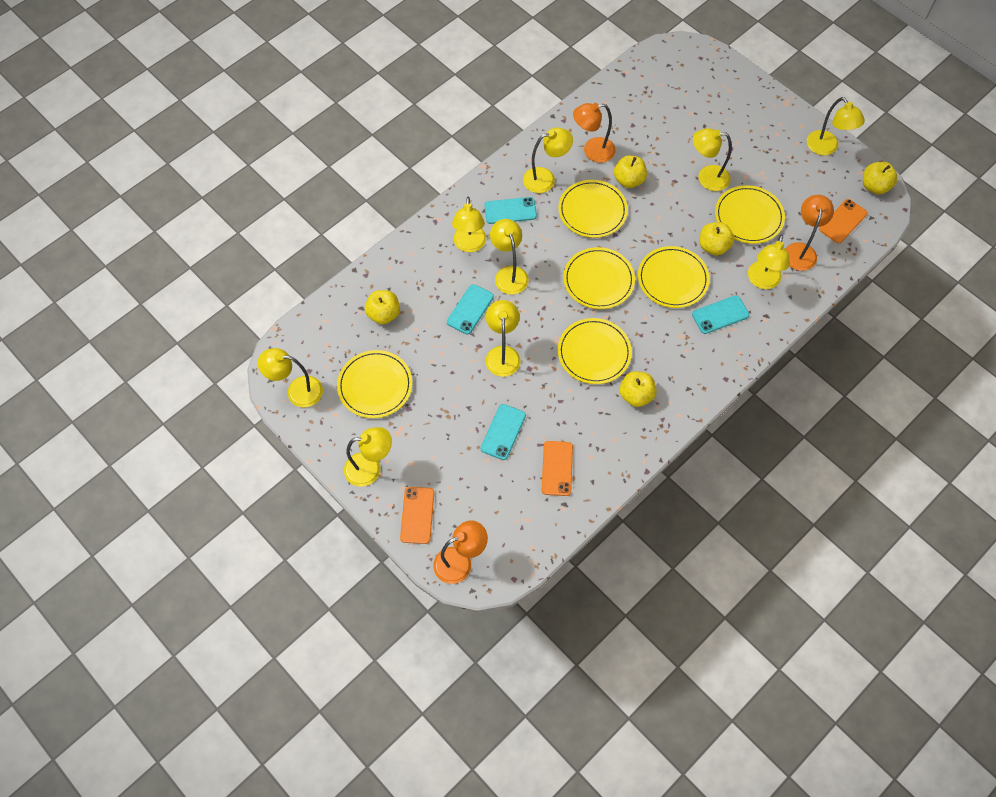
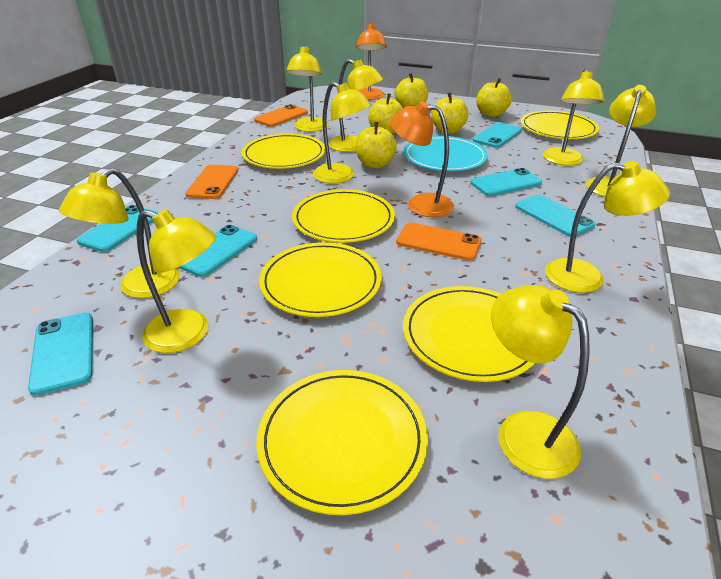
orange lamp: [433,520,488,584] [573,103,616,163] [786,195,834,271] = 3 -> [356,23,387,100] [390,101,454,217] = 2
turquoise phone: [447,284,494,335] [481,404,526,460] [484,197,537,224] [692,295,749,334] = 4 -> [28,313,93,396] [77,205,158,252] [178,225,257,277] [470,168,542,196] [473,122,522,148] [515,194,596,237] = 6
turquoise plate: none = 0 -> [403,136,488,171] = 1

